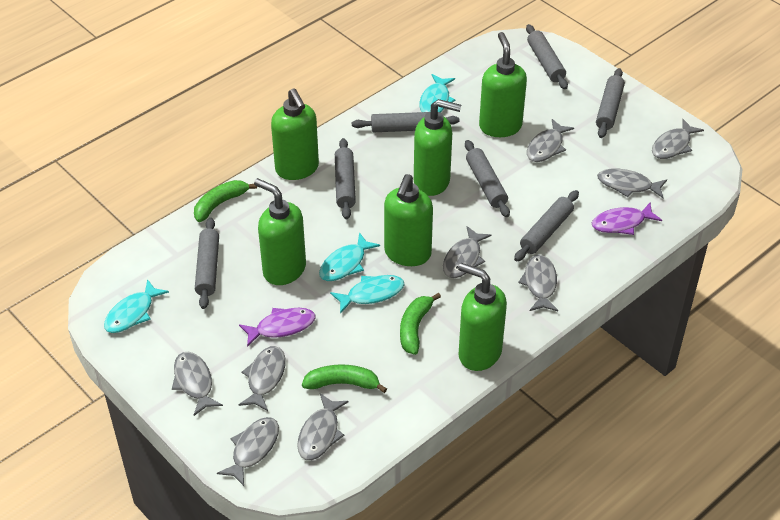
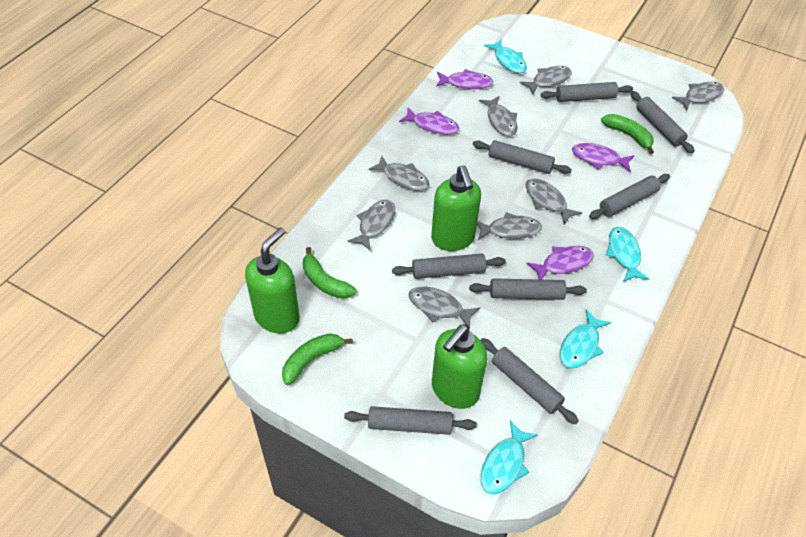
green soap dispenser: [254,178,306,285] [271,88,319,180] [384,174,433,266] [414,99,461,196] [458,263,507,371] [479,32,527,137] = 6 -> [245,227,300,333] [431,166,481,251] [432,324,487,409] = 3
grey fish: [172,352,223,416] [217,417,279,486] [239,346,286,411] [297,393,349,460] [443,226,492,278] [518,255,558,311] [527,119,574,162] [597,169,667,198] [652,119,704,159] = 9 -> [348,200,395,251] [368,156,429,191] [408,287,480,329] [477,212,542,240] [479,96,518,136] [520,66,572,94] [526,179,582,225] [672,82,724,110] = 8
grey rolling pin: [195,218,219,309] [335,138,356,219] [352,112,459,132] [465,140,510,217] [514,190,579,261] [526,24,568,89] [596,68,625,138] = 7 -> [344,406,477,435] [392,254,506,279] [469,278,587,300] [473,140,572,174] [481,338,579,424] [541,82,633,102] [589,174,670,219] [630,91,695,154] = 8
purple fish: [239,308,316,347] [592,203,662,235] = 2 -> [399,108,459,135] [436,69,493,89] [526,246,594,280] [572,143,634,172] = 4

